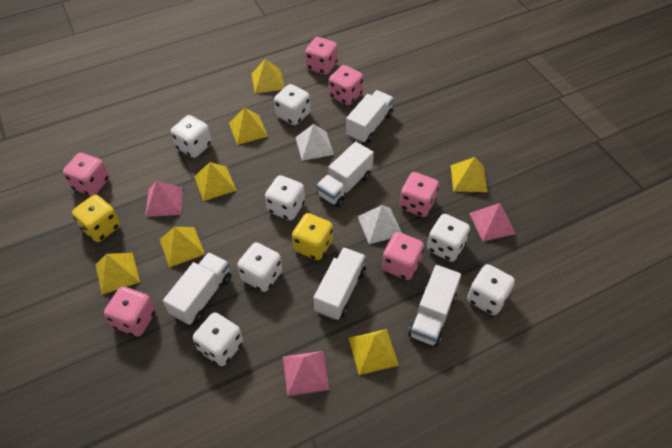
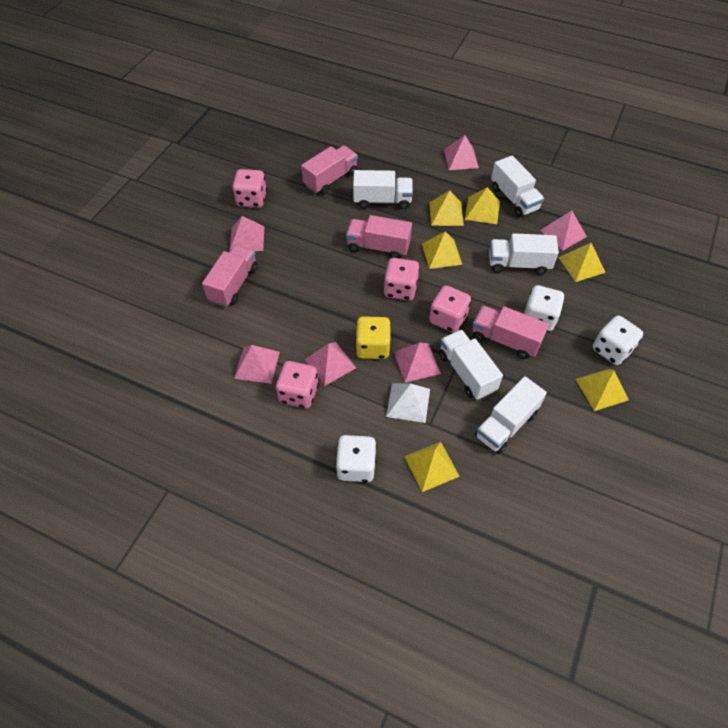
pink dice: [63,153,109,196] [104,286,156,337] [305,37,338,75] [329,65,363,105] [382,232,424,280] [399,172,439,217] = 6 -> [232,169,267,208] [276,361,319,408] [384,258,420,301] [429,285,471,333] = 4
pink pyramid: [145,181,183,217] [283,351,329,396] [469,203,516,241] = 3 -> [229,216,265,252] [234,345,280,384] [305,342,356,386] [394,342,441,383] [444,135,479,170] [540,211,587,251] = 6
pink truck: none = 0 -> [202,245,258,307] [301,145,358,194] [346,215,412,258] [472,306,549,359] = 4
white dice: [171,115,212,158] [193,312,243,366] [237,242,282,292] [265,175,305,221] [274,84,310,125] [427,214,470,262] [467,264,515,315] = 7 -> [335,435,377,482] [524,285,565,331] [593,316,643,365] = 3
white pyramid: [295,124,334,161] [357,205,402,244] = 2 -> [386,383,430,423] = 1
yellow dice: [72,195,120,242] [292,213,333,260] = 2 -> [355,316,391,359] = 1
yellow pyramid: [95,253,140,295] [159,227,205,268] [194,162,237,201] [229,108,268,145] [252,59,284,93] [349,329,399,375] [451,157,488,192] = 7 -> [404,442,460,492] [422,231,462,269] [430,191,464,226] [465,187,500,224] [558,243,605,282] [576,369,629,411] = 6

